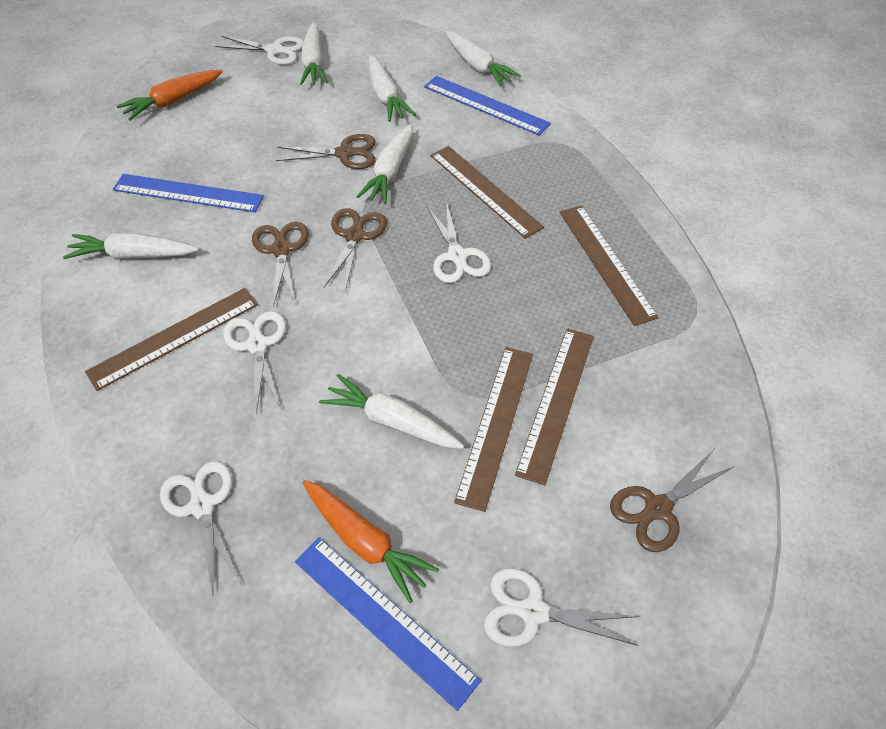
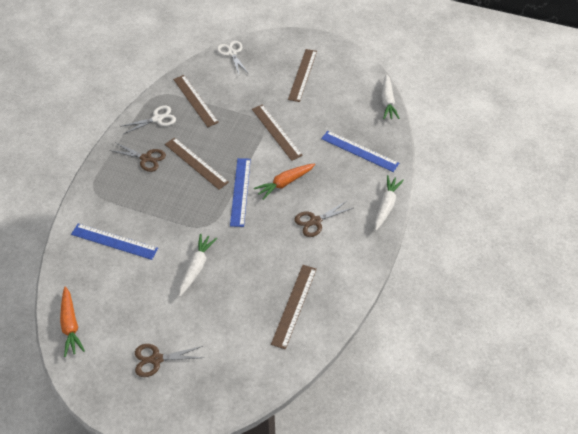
brown scissors: [252,222,309,306] [276,134,376,169] [324,208,387,292] [610,450,735,552] = 4 -> [110,143,166,172] [135,344,203,377] [294,200,353,237] = 3
white carrot: [63,233,199,260] [300,22,328,85] [319,374,464,449] [356,124,413,204] [369,55,416,122] [445,31,521,86] = 6 -> [179,233,217,297] [375,175,404,231] [381,74,400,119] = 3
white scissors: [160,461,241,594] [215,36,304,65] [223,311,286,414] [427,201,491,283] [484,568,640,646] = 5 -> [120,105,176,134] [217,41,248,74] = 2

